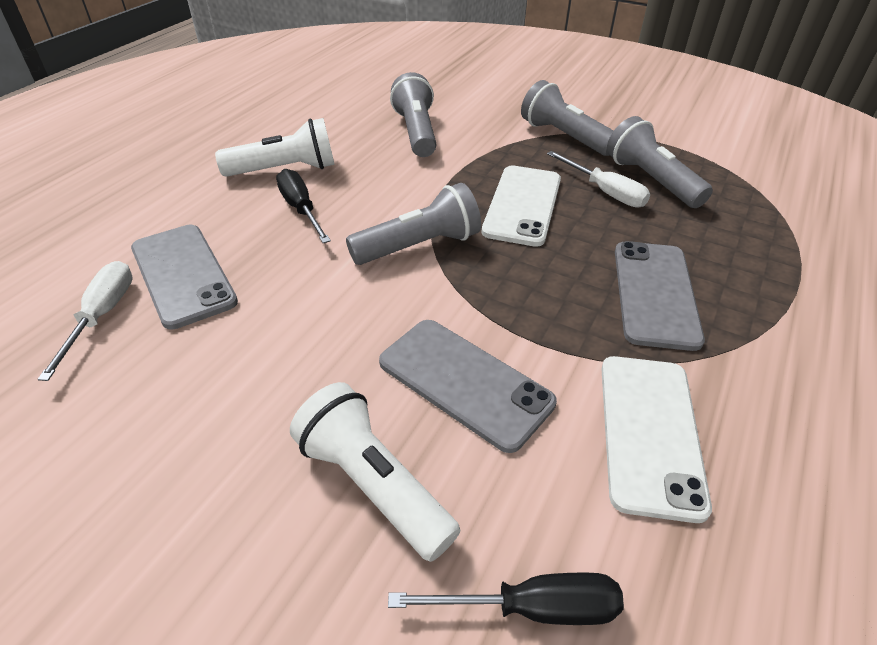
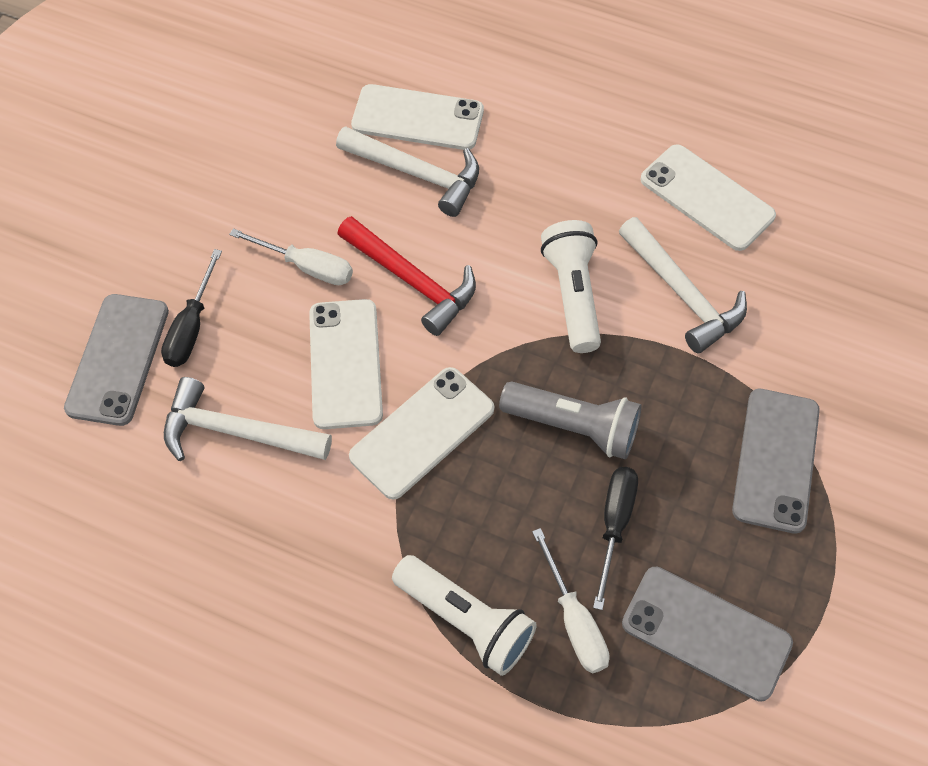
grey flashlight: [346,183,481,265] [390,72,436,157] [521,80,614,156] [607,116,713,208] = 4 -> [499,382,642,459] = 1
red hammer: none = 0 -> [338,216,476,336] = 1
white hammer: none = 0 -> [164,377,332,461] [336,126,479,217] [619,217,747,353] = 3
white phone: [482,166,561,247] [602,356,712,523] = 2 -> [309,299,383,429] [349,367,494,500] [351,84,484,150] [640,144,776,251] = 4

